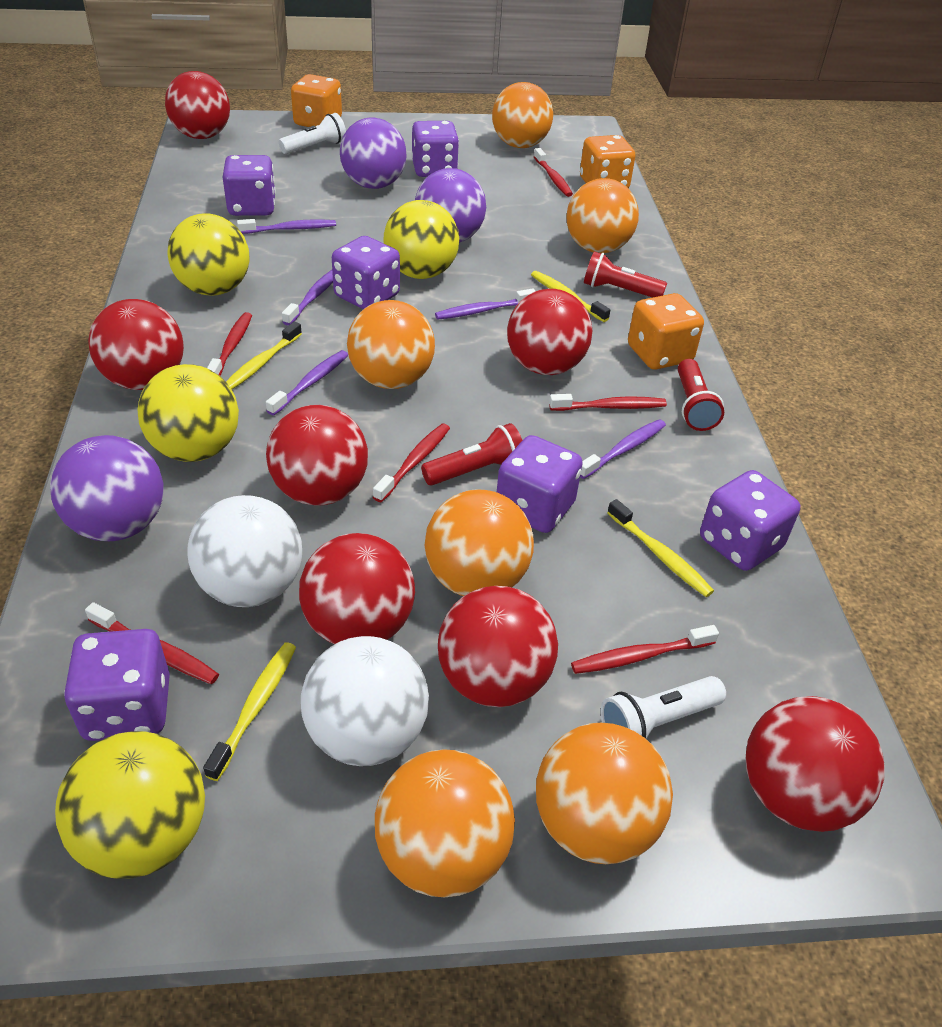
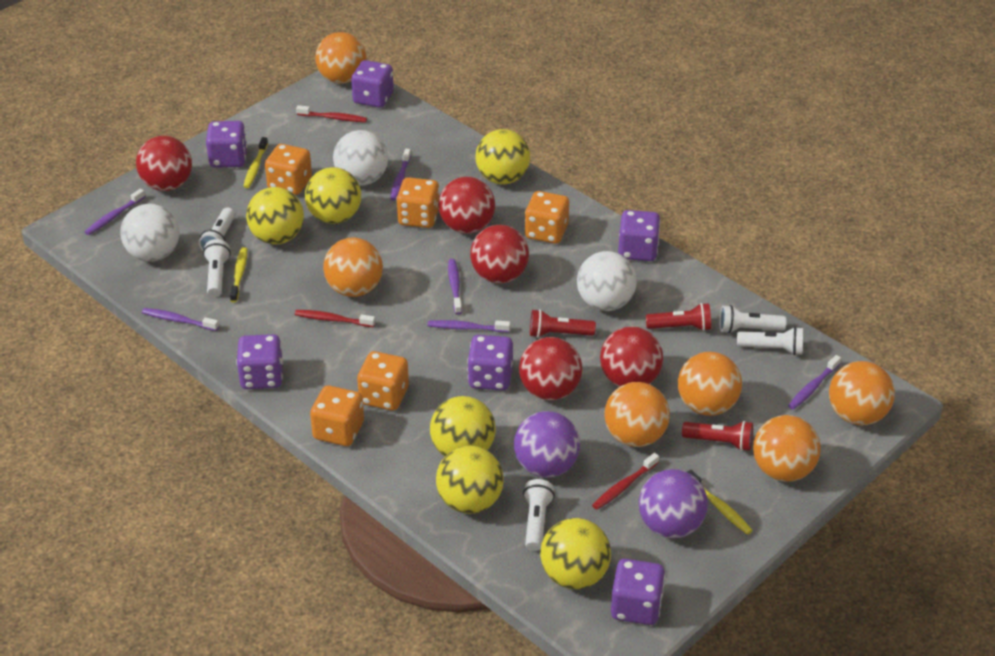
orange dice: [291,74,342,127] [580,135,635,188] [628,293,704,369] = 3 -> [265,144,312,195] [310,385,364,446] [357,351,409,411] [396,177,439,228] [525,191,569,244] = 5
purple ball: [50,435,164,541] [340,117,407,189] [415,168,486,243] = 3 -> [514,411,580,478] [639,469,708,538] = 2
purple toothbrush: [237,219,336,234] [266,350,348,416] [282,270,333,325] [435,288,535,320] [580,419,666,479] = 5 -> [85,189,145,235] [142,308,219,331] [390,149,411,201] [428,320,510,332] [448,259,462,315] [788,355,841,410] = 6
red ball: [88,299,184,390] [165,71,230,139] [266,405,368,506] [299,533,415,645] [438,586,558,707] [507,289,592,375] [746,696,885,832] = 7 -> [136,136,192,191] [438,177,495,234] [470,225,529,284] [519,337,582,400] [600,326,663,387] = 5
red toothbrush: [85,602,219,684] [207,312,252,376] [373,424,450,502] [534,148,573,197] [549,394,667,411] [571,625,719,674] = 6 -> [295,310,375,327] [296,105,367,122] [592,453,659,510] = 3
white ball: [187,495,302,607] [301,636,429,766] = 2 -> [120,204,180,262] [333,130,388,186] [577,251,637,311] = 3
white flashlight: [279,113,346,154] [600,676,726,739] = 2 -> [199,208,235,251] [203,239,231,297] [523,479,555,551] [719,305,787,333] [737,327,803,355] = 5
yellow ball: [55,731,205,879] [138,364,239,462] [167,213,249,296] [384,200,459,279] = 4 -> [246,187,304,244] [305,167,361,224] [430,396,496,456] [436,446,504,514] [475,129,530,184] [540,518,611,589] = 6
yellow toothbrush: [203,642,296,781] [226,322,302,389] [531,271,610,322] [607,499,714,597] = 4 -> [230,247,247,302] [243,137,268,188] [687,470,753,534] = 3

